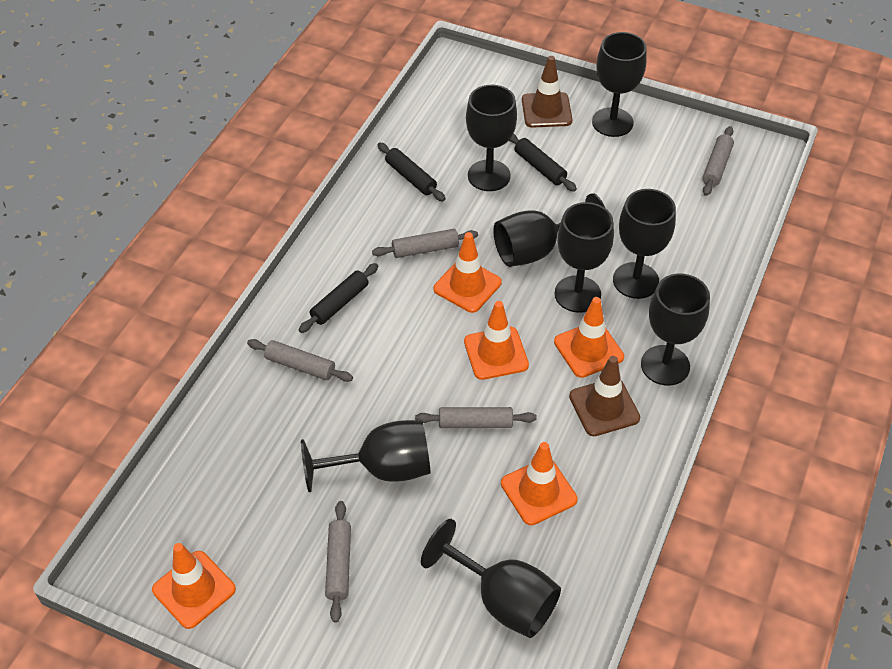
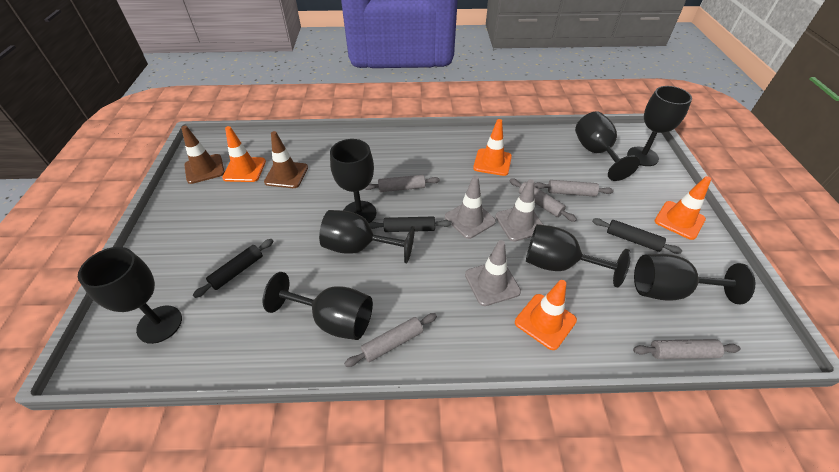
grey traffic cone: none = 0 -> [445,175,496,239] [465,240,521,306] [495,179,543,242] = 3
orange traffic cone: [152,543,236,629] [433,232,502,313] [464,301,529,380] [501,442,578,525] [554,297,624,378] = 5 -> [222,126,266,182] [473,119,512,176] [515,280,577,350] [654,176,711,240] = 4

